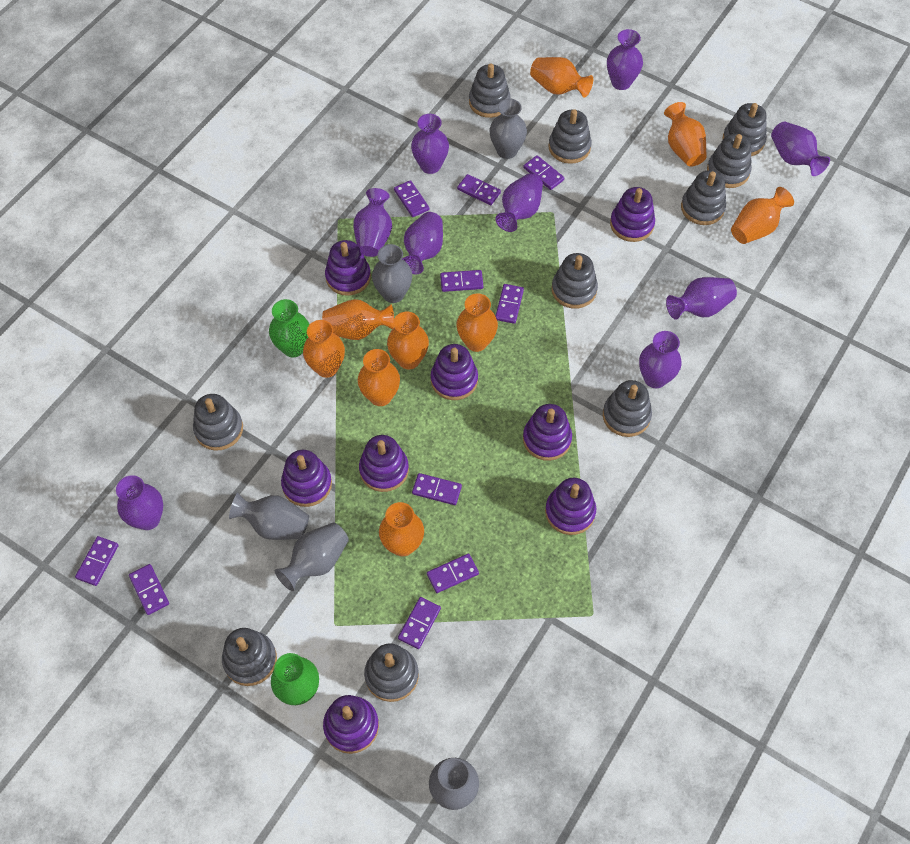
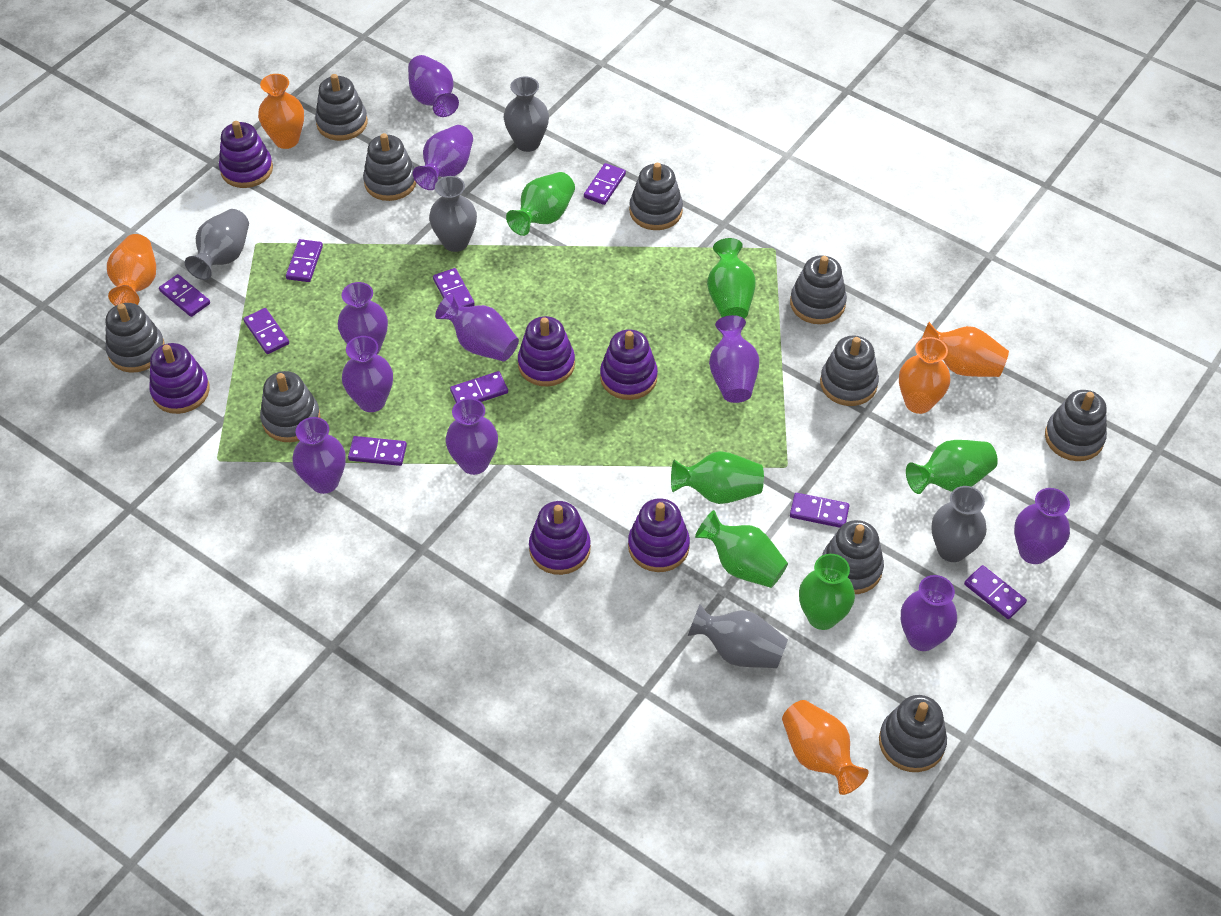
green vase: [269,299,310,357] [271,653,319,705] = 2 -> [506,172,575,236] [671,451,764,504] [695,510,788,588] [707,238,756,319] [799,554,855,630] [906,440,998,494] = 6
orange vase: [303,320,345,378] [322,299,394,340] [358,349,400,406] [379,502,424,556] [387,312,429,369] [456,294,498,352] [530,57,593,98] [664,102,707,167] [731,187,794,244] = 9 -> [107,234,156,306] [258,74,304,149] [782,700,869,795] [899,337,950,414] [922,322,1009,377] = 5
purple domino: [75,536,119,586] [129,564,169,615] [394,180,429,217] [398,597,441,649] [412,473,462,505] [427,553,479,593] [440,270,483,292] [457,174,501,205] [495,284,524,324] [523,155,564,190] = 10 -> [159,274,210,317] [243,308,289,354] [286,239,323,282] [348,436,407,466] [433,268,475,307] [450,371,508,403] [584,163,626,205] [790,493,850,528] [964,565,1027,619] = 9
purple stacking toy: [281,450,332,507] [323,695,379,754] [325,240,371,296] [359,435,409,492] [431,344,478,400] [523,404,572,461] [545,478,596,535] [610,187,655,242] = 8 -> [149,343,210,414] [219,121,273,188] [518,316,575,387] [529,501,591,575] [600,329,658,400] [628,498,690,572] = 6
purple vase: [116,475,163,530] [353,188,392,257] [402,212,443,274] [411,114,449,174] [495,173,543,232] [607,29,643,90] [639,331,681,388] [666,277,737,320] [771,121,830,176] = 9 -> [292,417,346,494] [338,282,388,354] [342,336,393,412] [408,55,459,117] [413,125,473,190] [435,293,519,361] [446,398,498,475] [709,315,759,403] [901,575,957,651] [1014,488,1070,564] = 10

